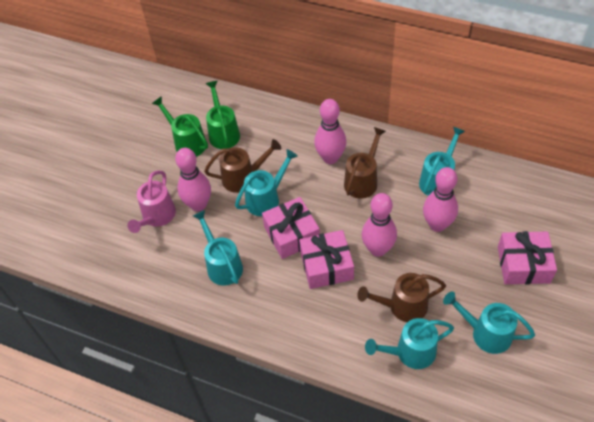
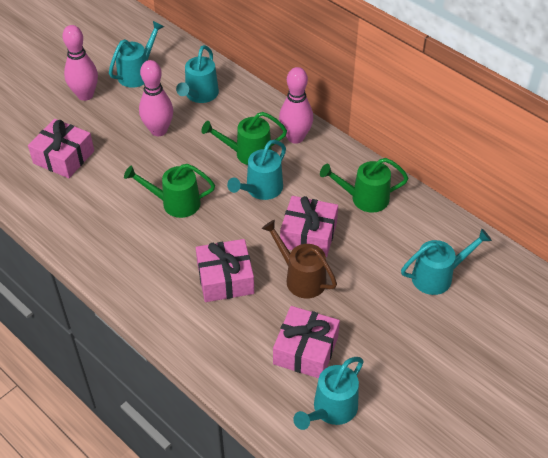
brown watering can: [204,139,281,193] [344,127,386,199] [357,273,446,322] = 3 -> [262,220,337,299] = 1
green watering can: [152,96,208,157] [206,81,240,149] = 2 -> [124,164,215,218] [201,112,287,165] [320,158,408,213] = 3
pink bowling pin: [175,148,211,211] [314,99,346,164] [362,193,397,257] [423,167,458,232] = 4 -> [63,25,98,101] [139,60,173,136] [279,67,313,144] = 3
pink gift: [262,197,320,259] [299,230,354,289] [498,231,557,284] = 3 -> [28,119,94,178] [196,239,254,302] [273,306,340,378] [280,196,338,257] = 4
pink watering can: [127,170,176,233] = 1 -> none = 0

